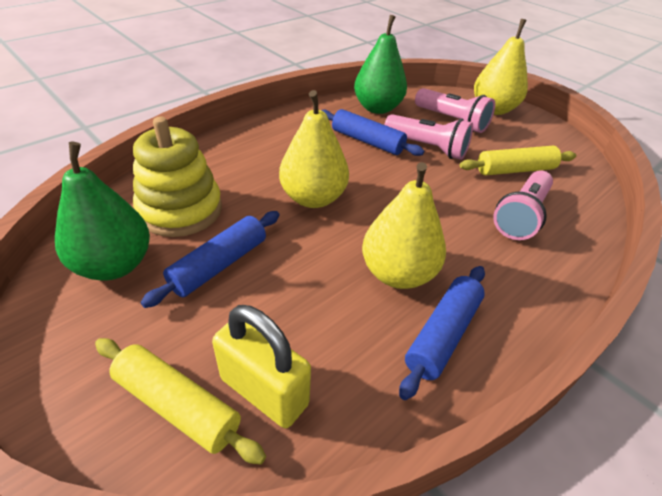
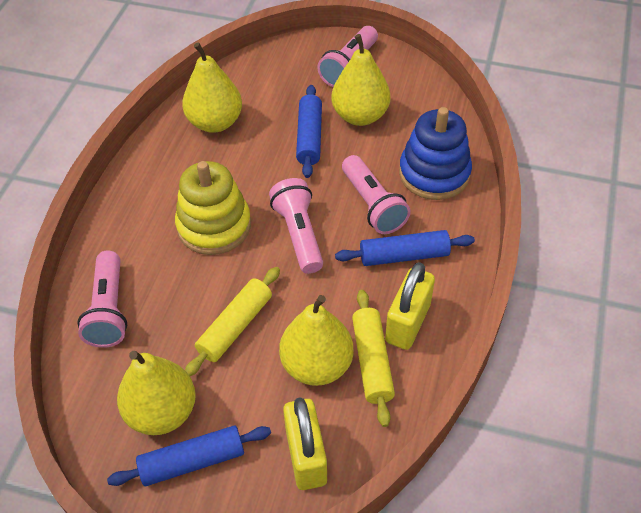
blue stacking toy: none = 0 -> [399,107,472,200] = 1
green pear: [55,142,150,281] [354,15,407,114] = 2 -> none = 0
pink flashlight: [384,114,473,160] [415,88,495,133] [493,170,553,240] = 3 -> [77,250,127,348] [269,178,323,274] [317,26,378,87] [342,155,411,234] = 4
yellow padlock: [212,305,311,428] = 1 -> [283,397,327,490] [385,262,435,350] = 2
yellow pear: [279,90,349,208] [362,162,446,289] [474,19,528,115] = 3 -> [117,351,196,435] [182,43,242,133] [279,295,354,386] [332,34,390,126] = 4

